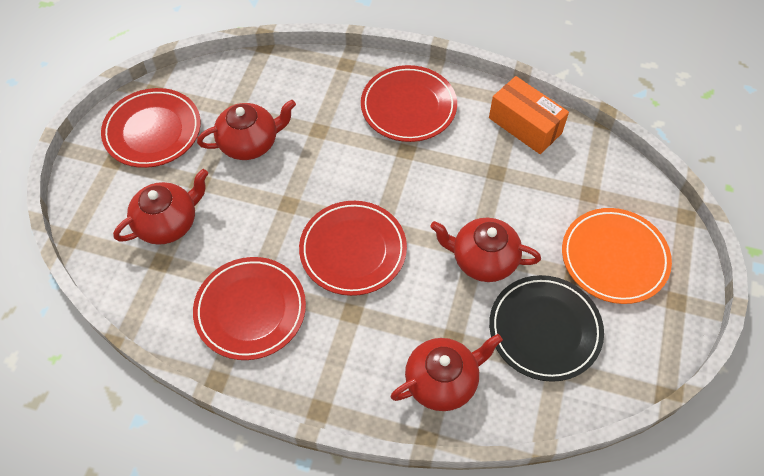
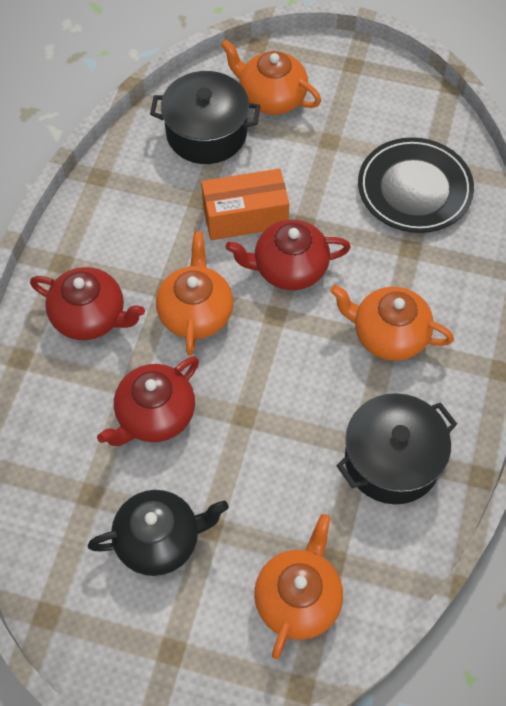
black pot: none = 0 -> [150,71,260,164] [336,393,457,504] = 2
black teapot: none = 0 -> [88,490,229,576] = 1
orange plate: [562,208,672,304] = 1 -> none = 0
orange teapot: none = 0 -> [156,231,233,355] [221,40,321,115] [254,514,343,659] [330,285,454,361] = 4
red plate: [101,88,201,168] [193,257,306,360] [299,201,407,296] [361,65,457,142] = 4 -> none = 0
red teapot: [113,169,208,245] [197,100,296,160] [391,334,503,411] [430,218,541,282] = 4 -> [30,267,145,340] [97,356,199,446] [226,220,351,290] = 3

